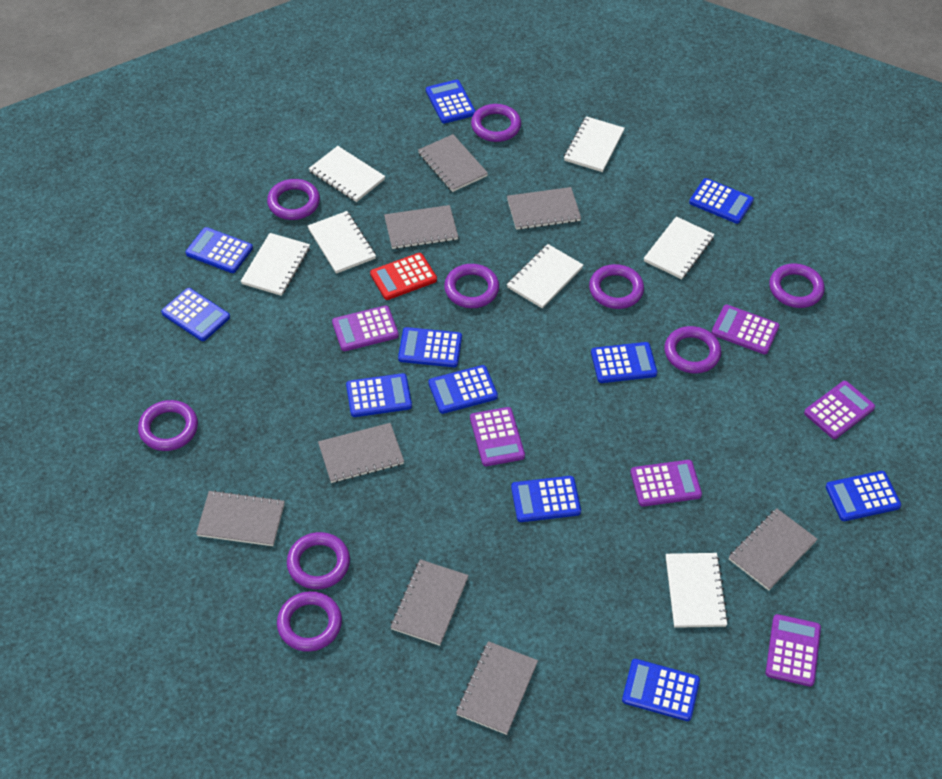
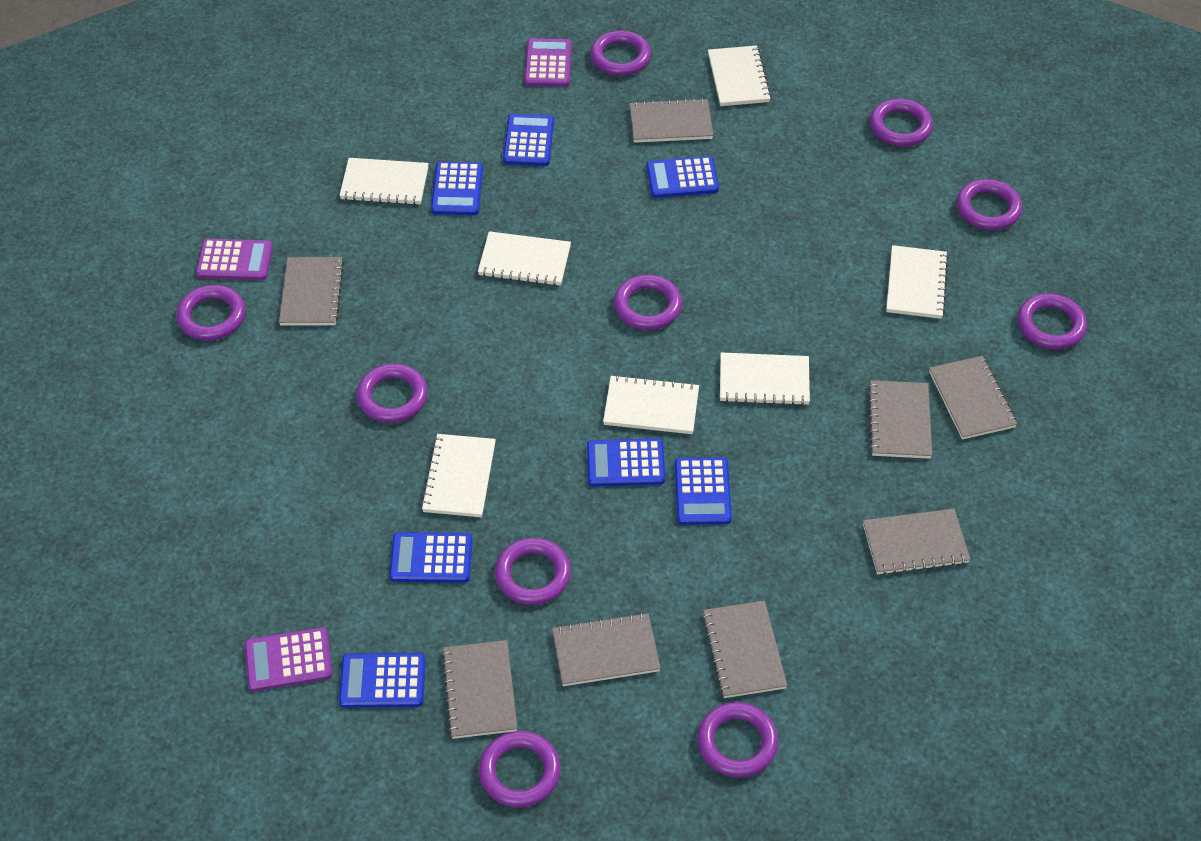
blue calculator: [161,288,230,341] [185,227,253,273] [346,373,412,417] [398,327,462,367] [426,80,476,123] [428,365,498,414] [511,476,581,522] [591,342,657,383] [622,659,700,721] [689,178,754,224] [826,471,901,521] = 11 -> [339,653,426,708] [389,532,472,583] [431,162,483,215] [503,114,554,166] [587,438,665,487] [646,156,719,198] [675,457,732,525] = 7
purple calculator: [332,306,399,351] [470,407,525,466] [630,460,702,507] [711,305,780,354] [766,614,821,687] [804,381,875,439] = 6 -> [196,239,273,280] [245,627,332,691] [524,38,572,87] = 3
purple ring: [138,400,198,451] [267,179,320,220] [277,591,342,652] [287,532,350,589] [444,264,499,308] [471,104,521,142] [589,264,644,309] [664,326,721,374] [769,264,825,308] = 9 -> [176,285,245,341] [357,364,428,423] [479,731,561,808] [495,538,571,605] [590,31,651,76] [614,275,682,330] [697,702,778,778] [870,99,933,147] [957,179,1022,230] [1017,293,1087,350] = 10
red calculator: [370,253,437,300] = 1 -> none = 0

